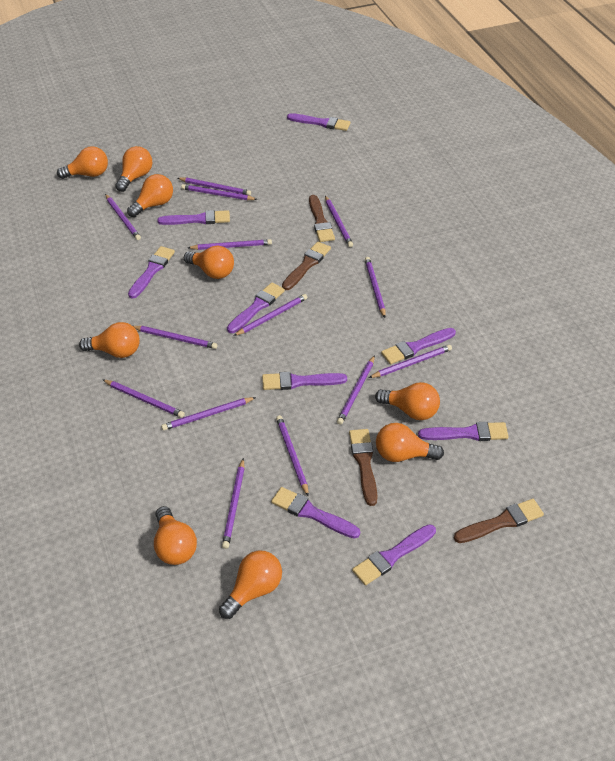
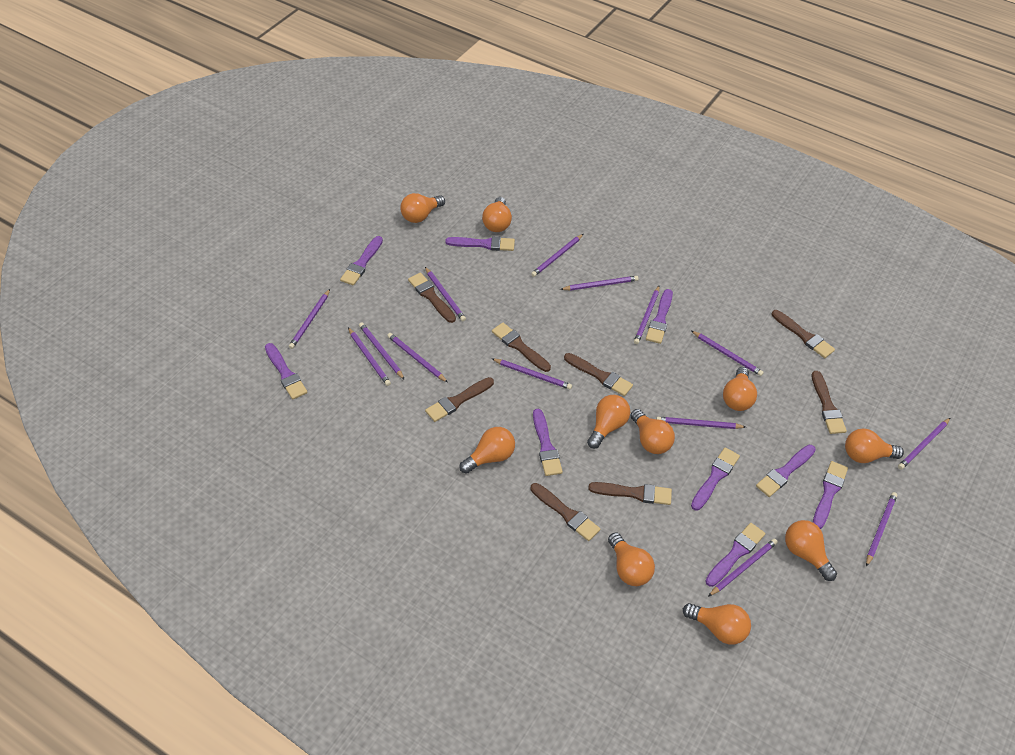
brown brush: [282,242,331,290] [309,195,335,242] [349,429,378,506] [454,499,544,543] = 4 -> [408,273,456,323] [425,377,494,422] [492,323,551,372] [531,483,600,541] [564,353,633,396] [588,482,672,505] [772,310,835,358] [811,371,847,434] = 8
orange light bulb: [57,146,108,179] [79,322,140,358] [115,146,152,192] [127,174,173,217] [154,506,197,565] [184,246,234,279] [219,551,282,619] [375,382,440,420] [376,423,444,462] = 9 -> [400,193,445,223] [459,427,515,474] [482,197,512,232] [587,395,630,449] [608,532,655,586] [630,409,675,454] [683,603,751,644] [723,367,757,411] [785,520,837,581] [845,428,904,463] = 10

